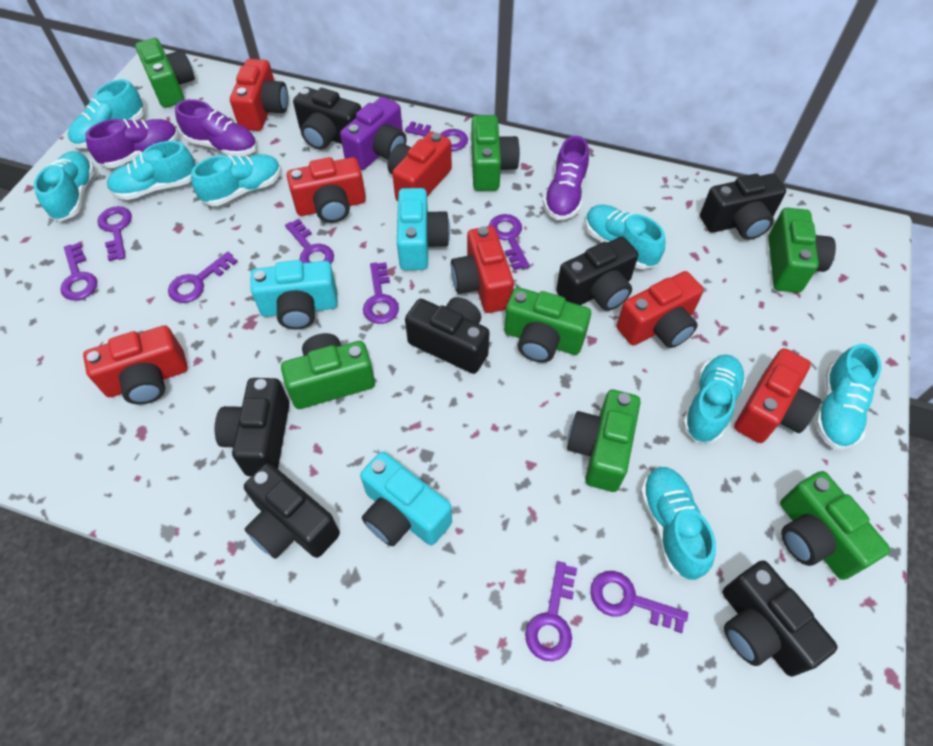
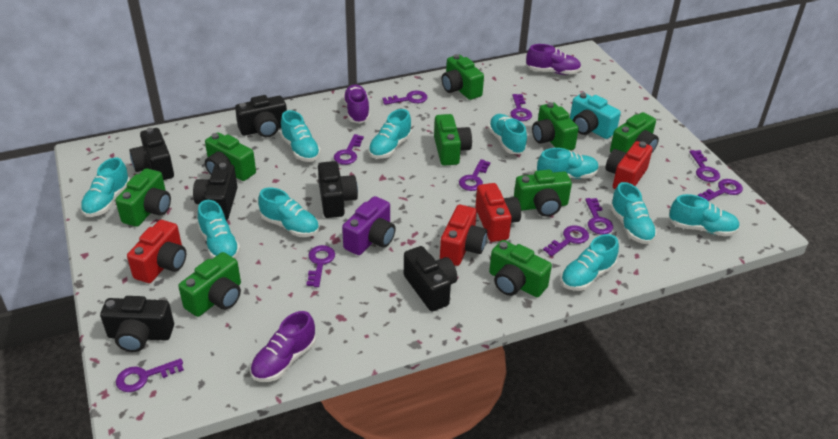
black camera: [215,378,290,477] [244,463,340,559] [293,87,361,150] [405,297,490,374] [556,237,638,311] [700,173,786,240] [722,560,838,677] = 7 -> [100,296,174,352] [129,128,174,180] [193,163,237,220] [235,95,287,138] [318,161,358,218] [404,246,457,311] = 6
green camera: [135,38,195,108] [281,333,375,409] [471,115,520,191] [504,287,591,363] [567,390,641,492] [768,208,836,293] [780,471,891,580] = 7 -> [115,168,171,227] [178,252,241,317] [205,132,256,181] [434,114,472,166] [442,54,484,100] [489,240,552,297] [514,170,572,217] [532,102,579,151] [610,112,659,153] = 9
purple key: [60,243,97,300] [98,206,132,261] [168,252,238,303] [285,219,334,264] [363,262,399,324] [405,121,468,151] [489,214,529,270] [525,561,577,661] [590,571,688,633] = 9 -> [116,359,184,392] [306,245,335,287] [334,134,364,165] [382,91,428,105] [459,159,491,191] [510,94,532,121] [543,225,589,257] [585,198,613,235] [690,150,720,182] [698,179,743,201] = 10
red camera: [83,325,188,404] [230,59,288,131] [287,157,366,223] [387,132,452,201] [451,226,514,313] [617,271,704,348] [734,348,821,443] = 7 -> [127,220,186,283] [440,205,487,266] [475,183,521,242] [606,141,653,189] = 4
turquoise camera: [250,260,338,329] [360,452,452,546] [397,188,450,270] = 3 -> [570,93,621,139] = 1
turquoise shoe: [34,151,95,221] [68,79,144,148] [107,141,195,200] [191,154,281,206] [585,205,665,269] [640,467,716,580] [682,354,746,443] [815,344,881,450] = 8 -> [80,158,130,217] [198,200,240,259] [258,188,319,237] [281,110,321,162] [368,109,412,159] [488,114,527,154] [537,148,599,179] [561,234,619,291] [610,182,657,244] [669,194,740,237] = 10

